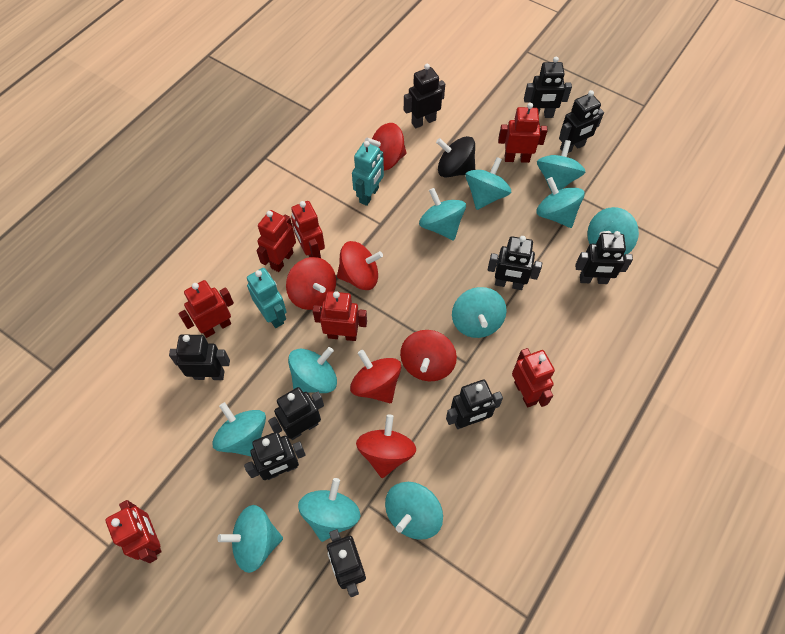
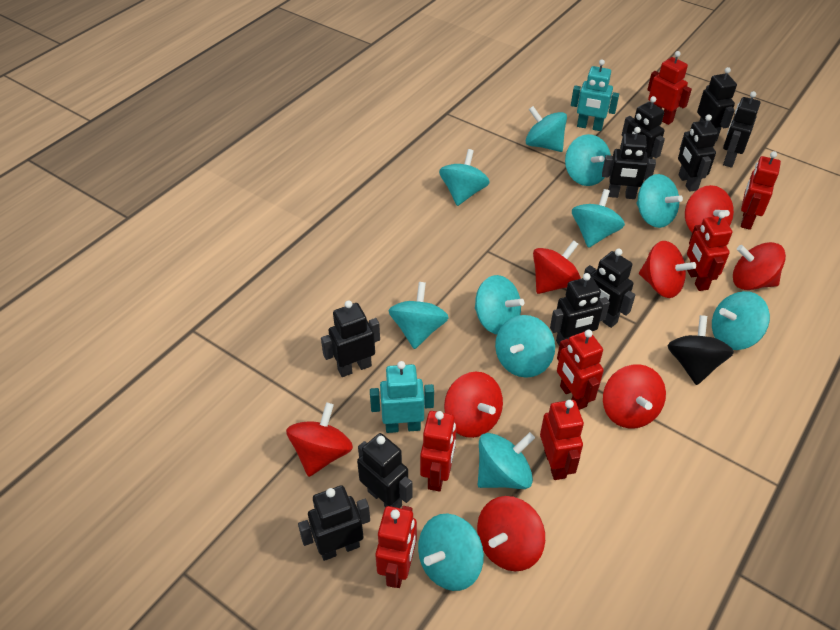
red spinning top: [286,257,336,310] [337,241,383,290] [350,350,401,403] [356,415,416,478] [365,123,407,171] [400,330,457,381] = 6 -> [286,403,353,477] [444,371,503,438] [477,496,545,571] [533,240,581,294] [603,364,666,429] [639,241,696,298] [685,185,734,232] [733,242,786,290] = 8

